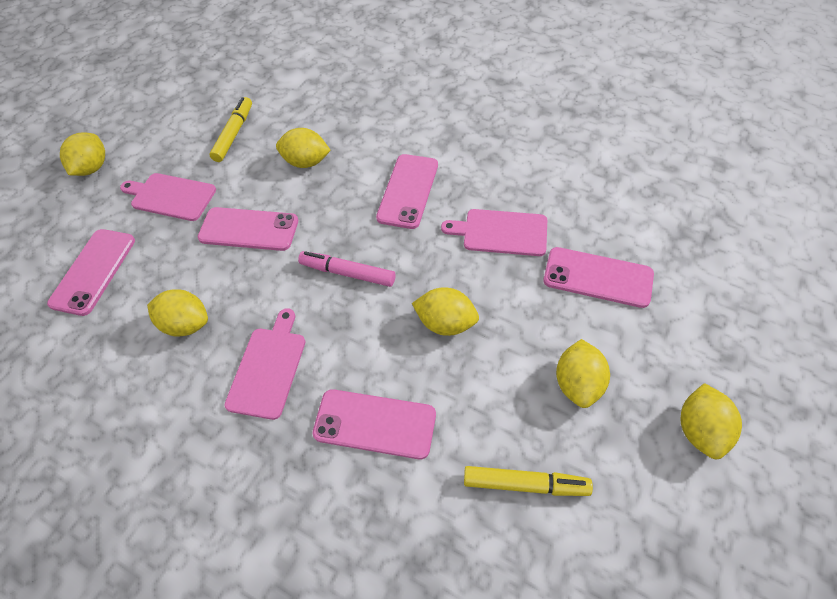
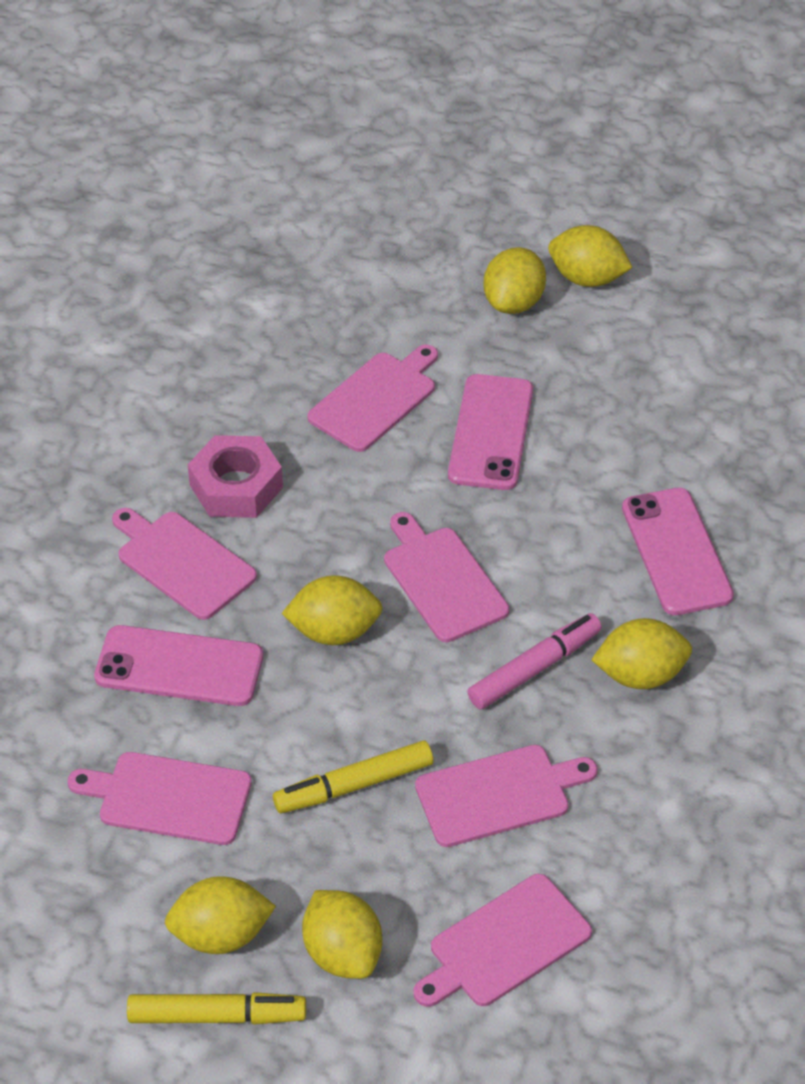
pink cutting board: [120,173,216,221] [225,308,305,420] [441,209,547,256] = 3 -> [68,752,252,845] [112,508,257,620] [307,345,438,452] [384,512,509,642] [414,874,592,1007] [415,745,598,847] = 6
pink nut: none = 0 -> [188,435,283,518] = 1
pink phone: [47,229,135,316] [198,207,298,251] [312,389,436,459] [376,154,438,229] [543,247,654,308] = 5 -> [94,625,263,706] [448,374,533,490] [622,488,734,615] = 3

